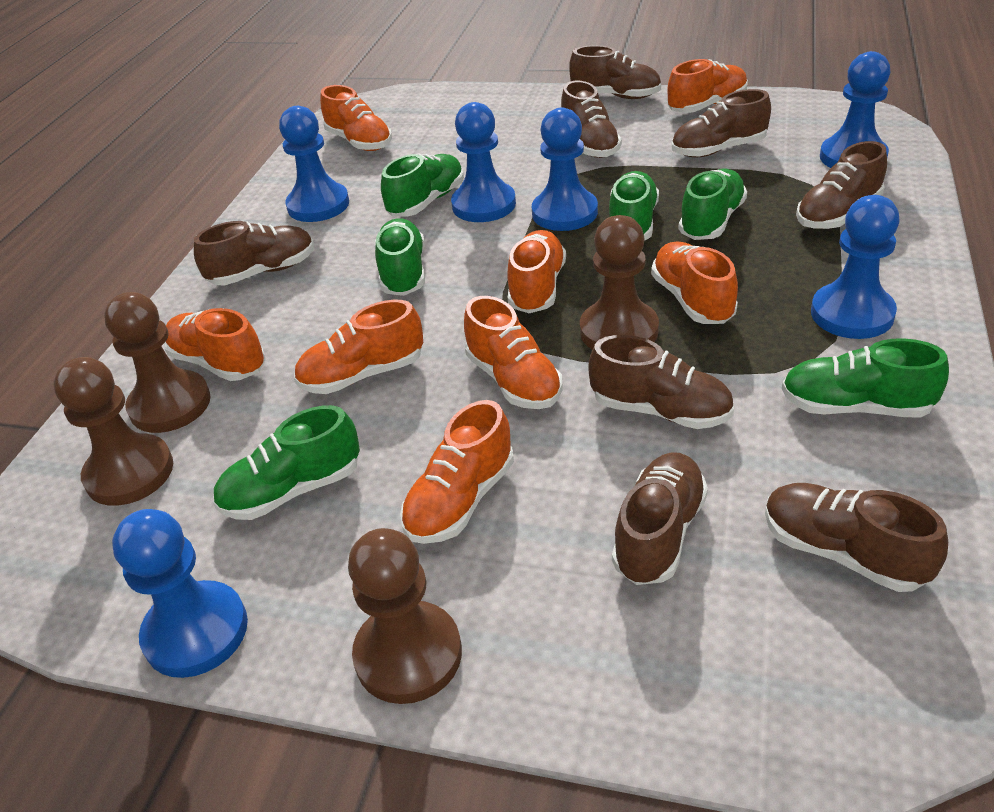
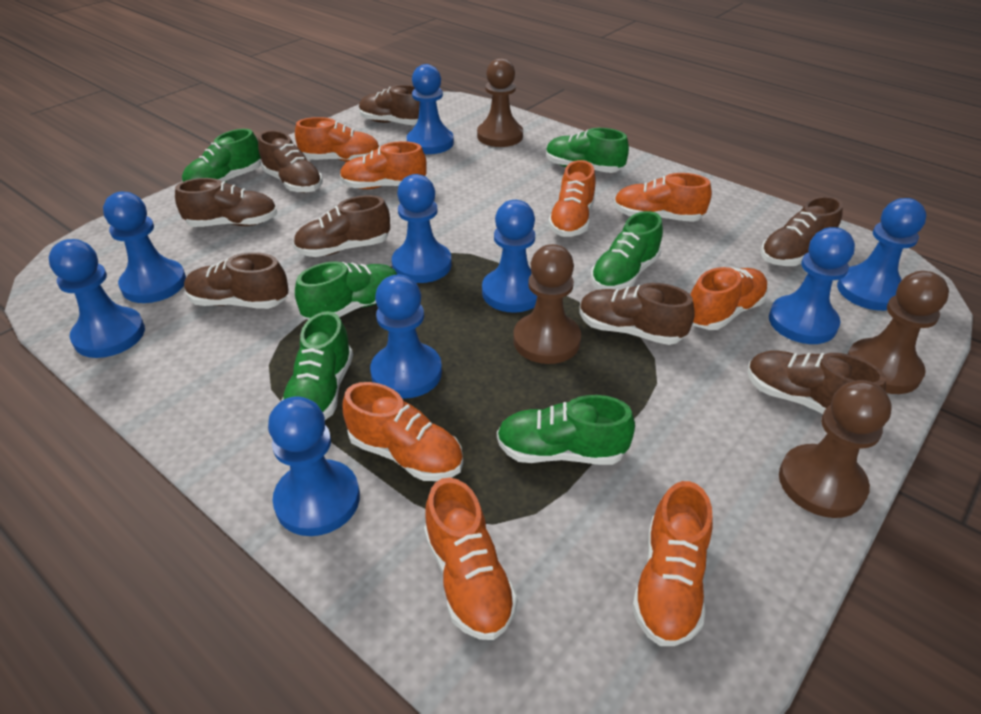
blue pawn: [112,509,248,678] [279,106,349,222] [451,102,516,222] [532,108,598,231] [811,195,900,339] [820,51,891,168] = 6 -> [49,239,145,358] [103,192,186,303] [268,396,360,536] [370,275,442,399] [392,174,452,283] [407,64,454,154] [482,200,537,313] [769,227,855,344] [837,198,926,311] = 9

